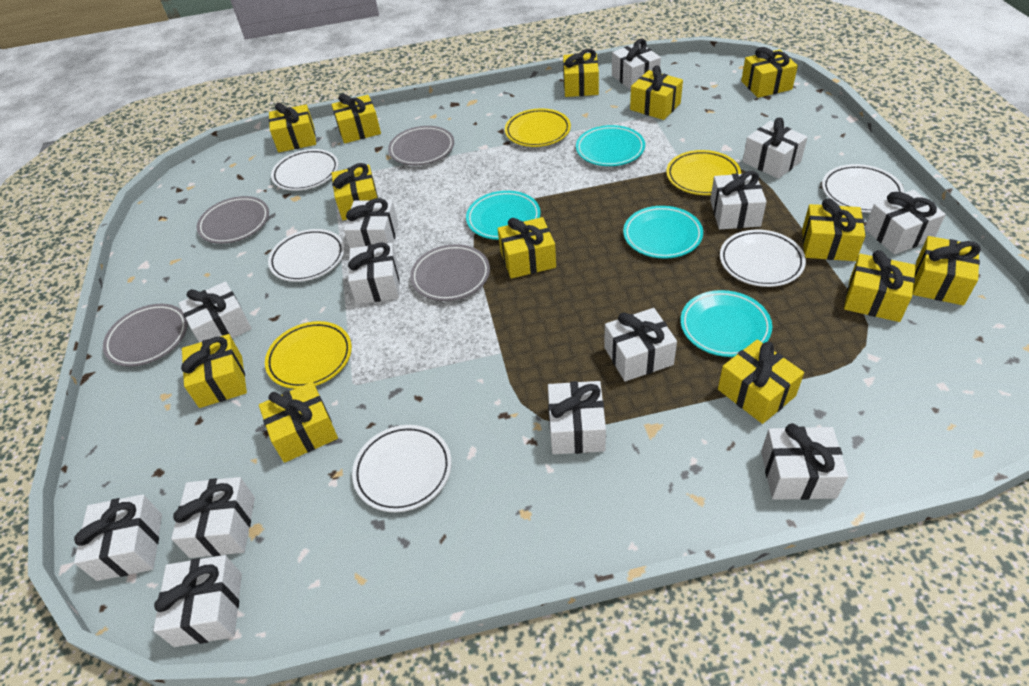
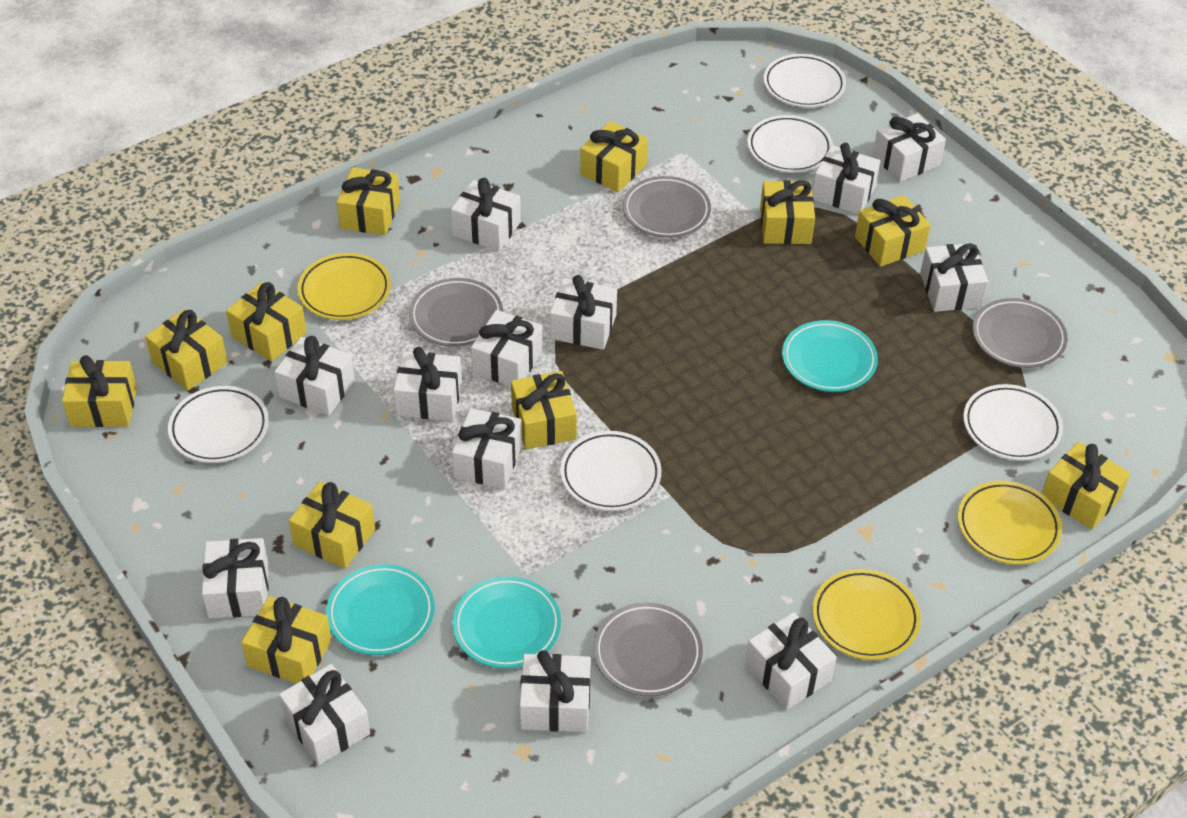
turquoise plate: [466,191,541,240] [576,125,645,166] [623,206,703,259] [681,290,772,357] = 4 -> [326,564,435,655] [452,576,561,669] [782,320,878,392] = 3
yellow gift: [181,334,247,408] [259,382,338,463] [269,103,316,152] [331,94,381,144] [332,163,378,220] [498,217,556,279] [563,49,599,97] [630,65,683,120] [718,340,804,424] [741,47,798,98] [802,198,865,261] [844,250,916,322] [913,236,981,305] = 13 -> [62,355,137,427] [145,309,228,391] [226,282,307,362] [241,596,332,683] [289,481,375,569] [337,167,400,235] [511,371,577,449] [580,121,648,192] [760,180,815,244] [855,195,931,267] [1042,441,1130,530] = 11

